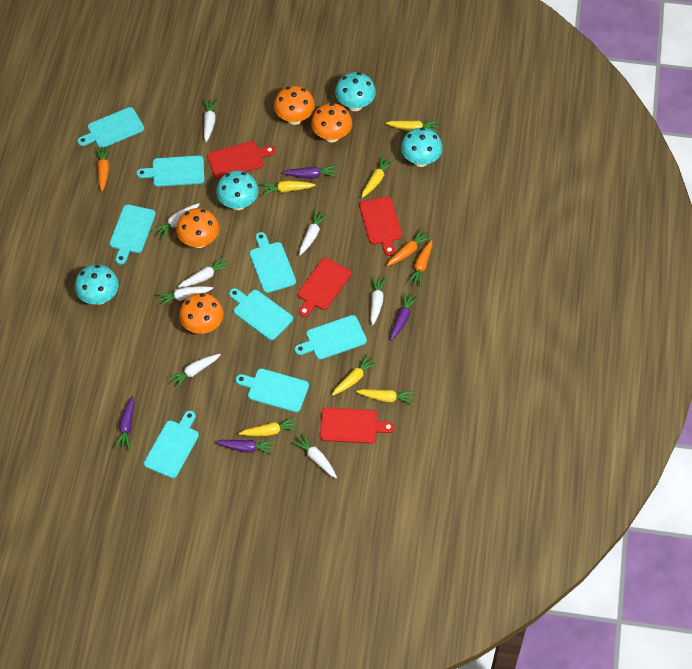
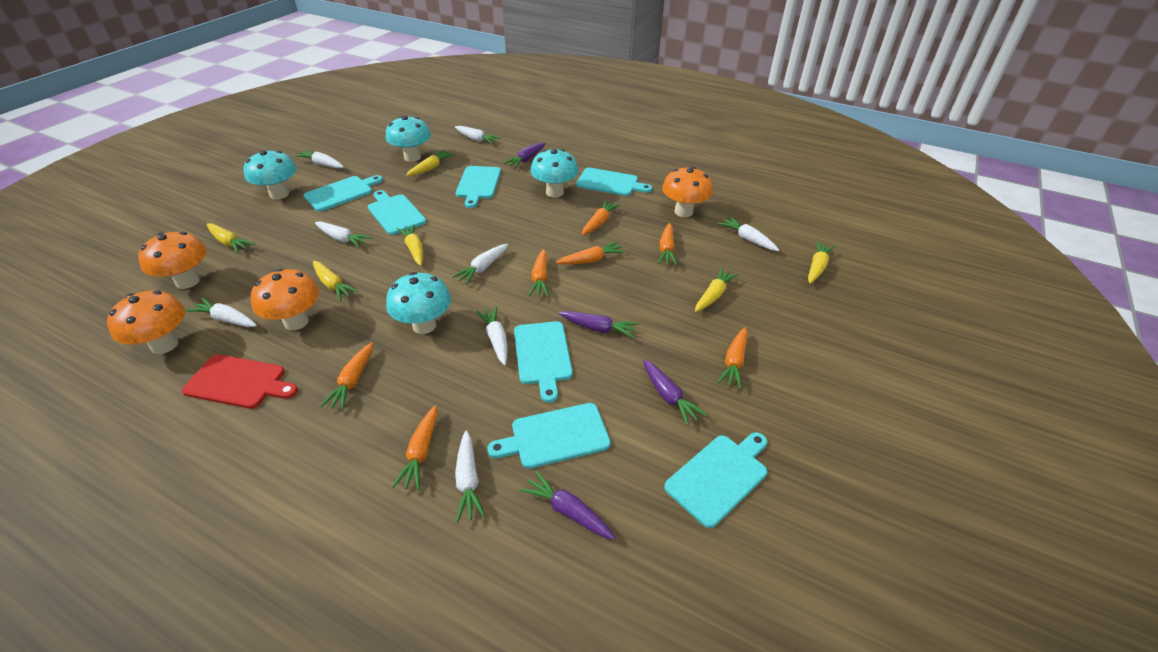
orange carrot: [95,146,110,192] [386,228,432,266] [407,240,432,287] = 3 -> [320,342,373,410] [392,405,437,490] [528,249,549,297] [556,241,626,264] [581,200,621,235] [658,223,677,265] [717,327,748,389] = 7
red cutting board: [207,141,275,179] [298,258,351,317] [320,408,394,444] [359,196,402,256] = 4 -> [182,354,298,409] = 1
turquoise cutting board: [77,107,144,148] [109,204,156,264] [136,155,205,187] [144,411,199,478] [229,288,293,340] [235,369,309,412] [249,232,296,293] [295,315,367,360] = 8 -> [303,175,383,212] [368,190,426,235] [456,166,501,208] [487,403,611,469] [514,321,573,403] [576,168,652,196] [664,432,767,528] = 7

